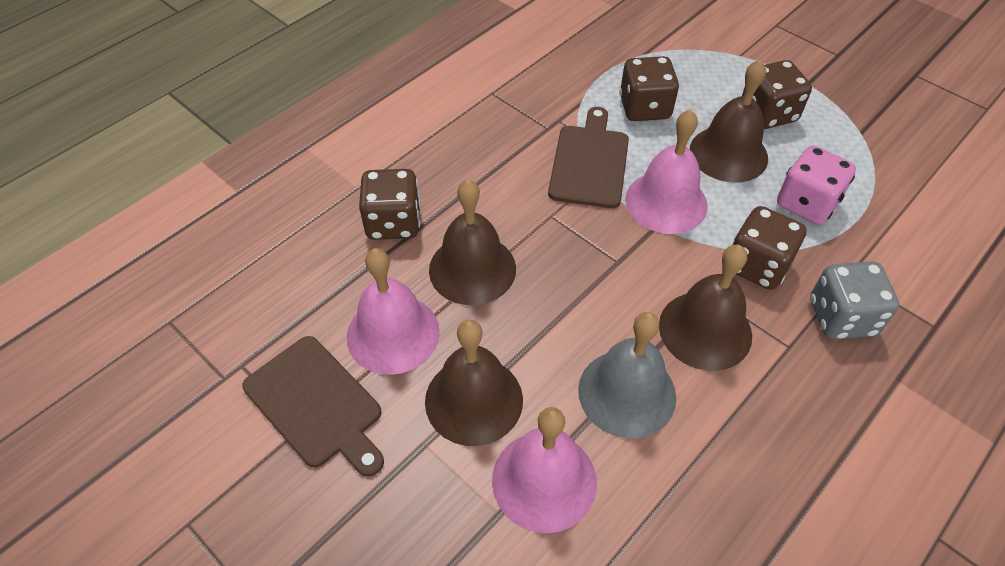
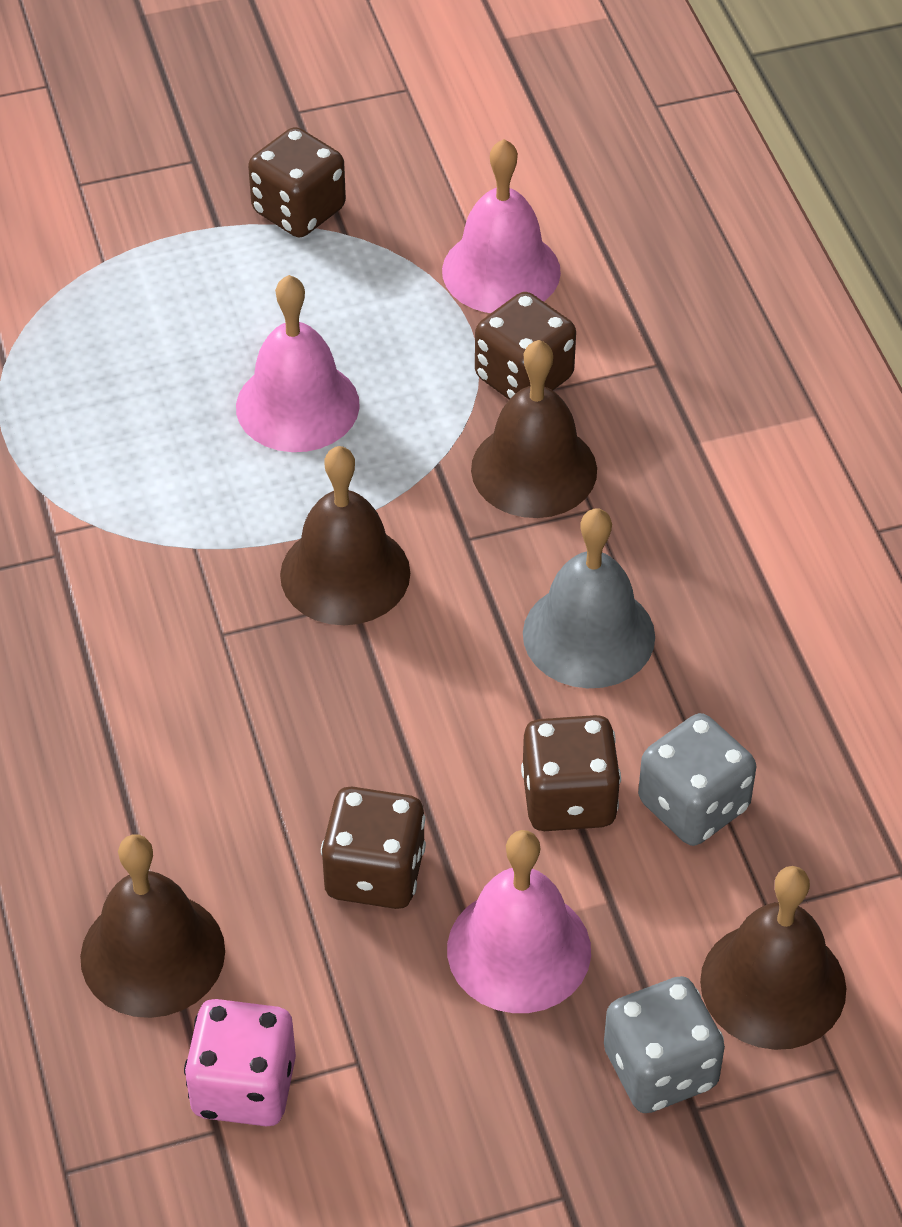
brown cutting board: [243,336,384,477] [548,107,629,208] = 2 -> none = 0
grey dice: [810,261,899,339] = 1 -> [604,976,725,1113] [638,713,756,846] = 2

